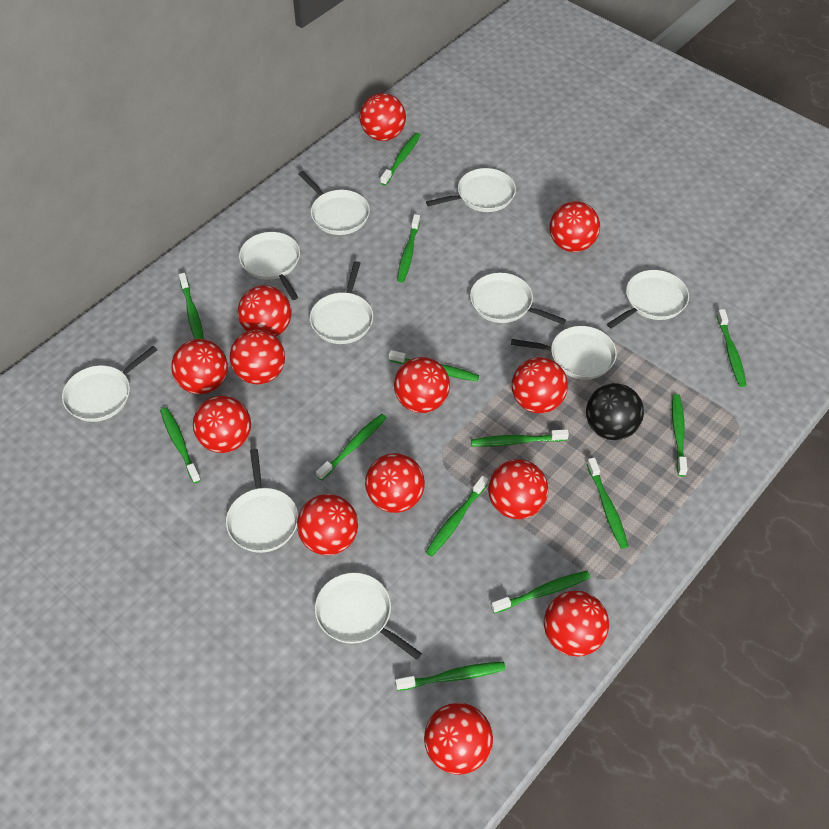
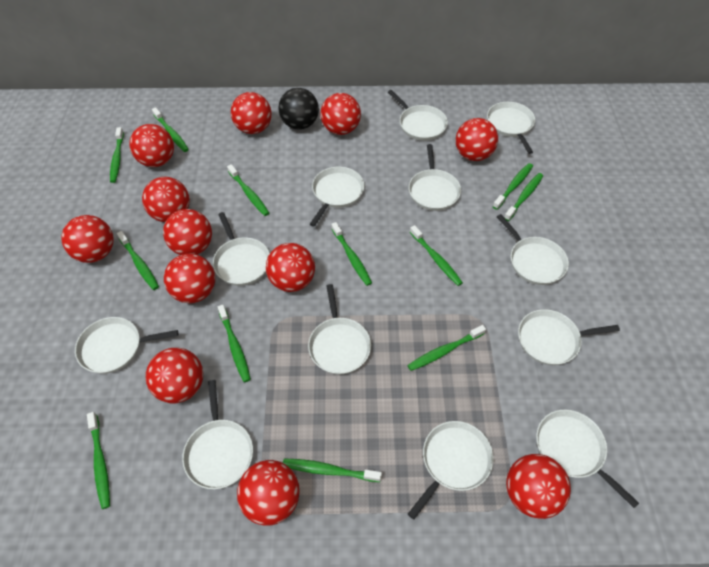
green toothbrush: [160,407,201,483] [179,273,204,339] [316,414,387,481] [380,133,421,186] [389,350,479,381] [395,661,506,691] [397,214,420,283] [426,475,488,556] [471,429,569,447] [491,571,590,614] [587,457,628,549] [672,394,687,477] [717,309,746,387] = 13 -> [87,412,110,509] [110,127,124,183] [117,231,159,290] [152,107,189,152] [218,305,251,382] [227,164,269,216] [283,459,382,482] [331,222,372,286] [408,325,486,371] [410,225,463,286] [493,163,533,210] [504,173,543,221] = 12
red ball: [171,339,228,394] [193,396,251,453] [230,329,285,384] [238,285,291,336] [297,494,358,555] [360,93,406,141] [365,453,425,513] [394,357,450,413] [424,703,493,775] [488,459,548,519] [512,357,568,413] [544,591,609,657] [549,201,600,252] = 13 -> [62,215,113,263] [129,124,174,167] [142,177,190,222] [146,348,203,403] [163,209,212,255] [164,254,215,303] [231,92,272,134] [237,460,300,526] [266,243,315,292] [321,93,361,135] [456,118,498,161] [506,454,571,519] = 12
white pan: [62,346,157,422] [226,449,298,553] [239,232,300,300] [298,171,370,235] [310,261,373,344] [315,572,422,660] [426,168,516,212] [470,273,566,325] [511,326,617,380] [607,270,689,328] = 10 -> [75,317,178,374] [182,380,253,489] [213,212,270,286] [308,284,371,374] [310,167,364,227] [388,90,448,141] [408,421,494,519] [409,144,461,211] [487,102,535,154] [497,214,569,285] [518,309,620,365] [536,410,639,508] = 12

